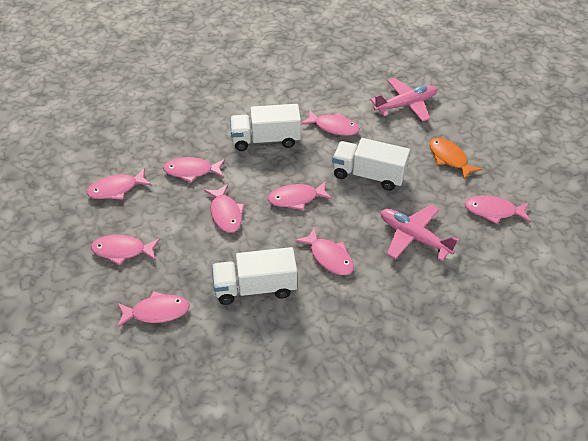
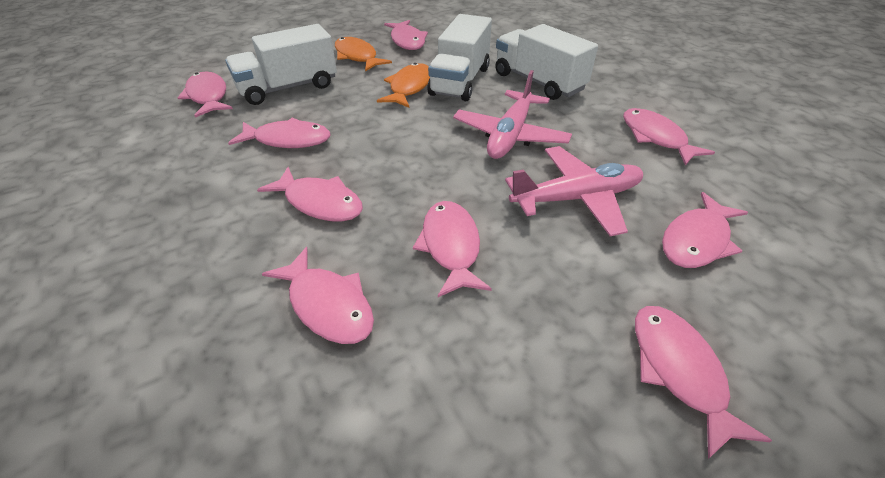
orange fish: [429,138,482,180] = 1 -> [335,37,392,72] [377,63,430,108] = 2

